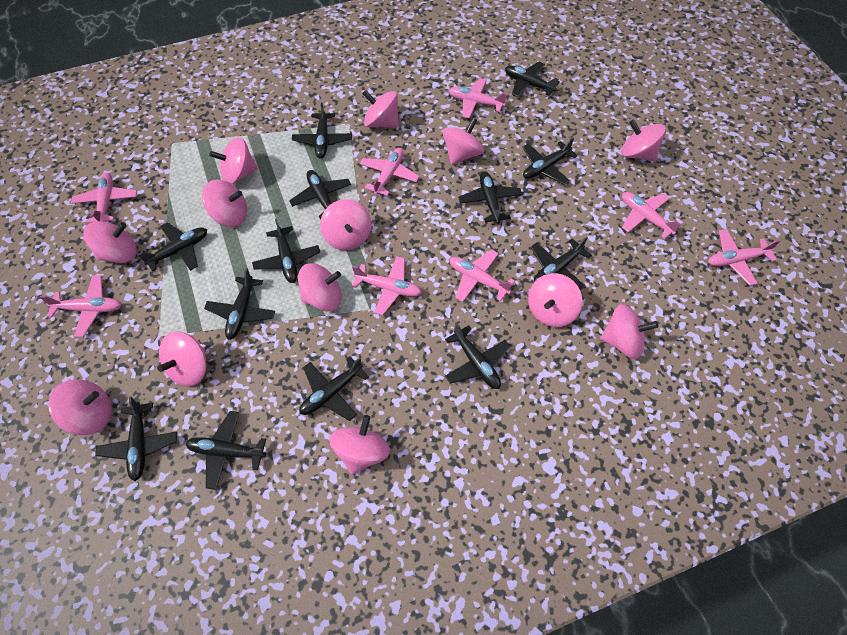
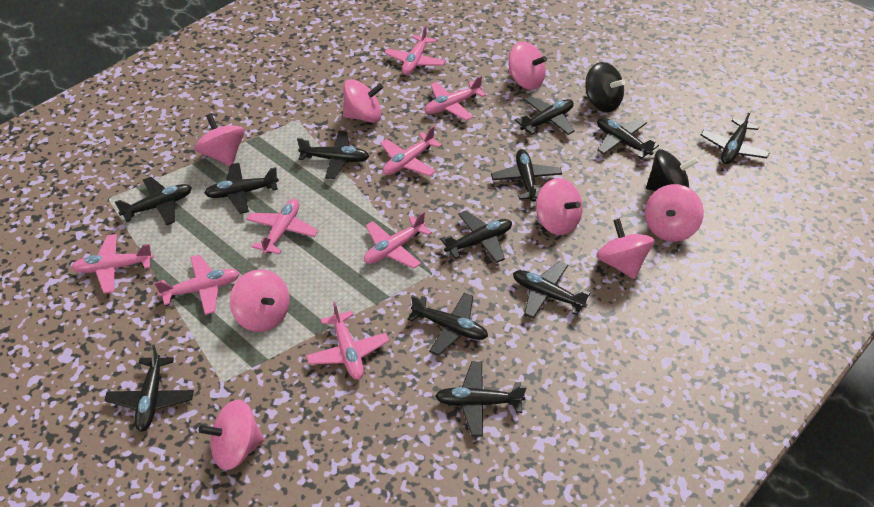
black plane: [95,397,177,481] [138,222,207,271] [186,411,266,490] [204,268,275,339] [252,219,320,283] [289,170,351,219] [292,102,352,158] [299,357,369,421] [445,322,511,389] [458,171,522,224] [505,62,560,97] [523,138,578,185] [531,237,592,290] = 13 -> [104,344,194,432] [115,177,192,225] [204,163,279,214] [297,131,369,179] [407,293,488,356] [435,361,527,437] [440,211,512,263] [491,149,562,202] [513,261,590,318] [515,96,575,135] [597,118,659,159] [700,110,770,164] = 12
black spinning top: none = 0 -> [585,62,625,112] [646,150,698,191] = 2
pink spinning top: [48,379,112,435] [84,221,137,263] [157,331,207,386] [202,180,247,227] [209,137,258,184] [298,263,342,312] [320,199,371,250] [329,415,390,475] [362,90,399,128] [442,118,484,165] [528,273,583,327] [600,304,658,359] [621,120,666,161] = 13 -> [195,114,245,166] [199,399,264,470] [230,269,290,332] [343,79,383,123] [509,42,547,90] [536,178,583,235] [596,219,655,279] [645,184,704,242] = 8

